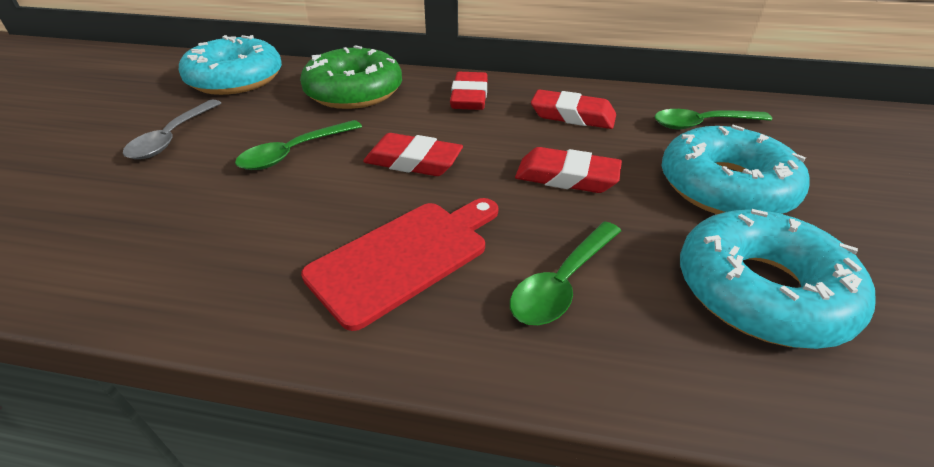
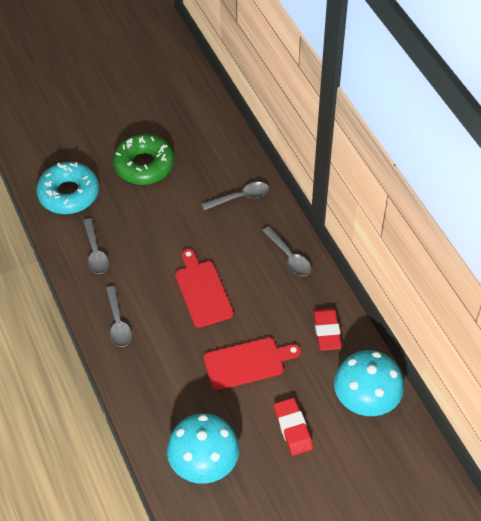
green spoon: [235,120,362,170] [510,221,621,325] [654,109,772,129] = 3 -> none = 0
grey spoon: [123,99,221,159] = 1 -> [83,218,109,274] [106,286,132,347] [202,182,269,210] [262,226,311,276] = 4
red cutting board: [301,198,498,331] = 1 -> [175,249,234,328] [204,337,301,390] = 2
red eraser: [363,133,463,176] [450,72,488,110] [515,147,622,193] [531,89,616,129] = 4 -> [274,398,313,456] [313,308,342,350] = 2
turquoise donut: [179,35,282,95] [661,125,810,214] [680,209,876,349] = 3 -> [36,162,99,214] = 1
turquoise mushroom: none = 0 -> [167,413,239,484] [334,350,404,416] = 2

